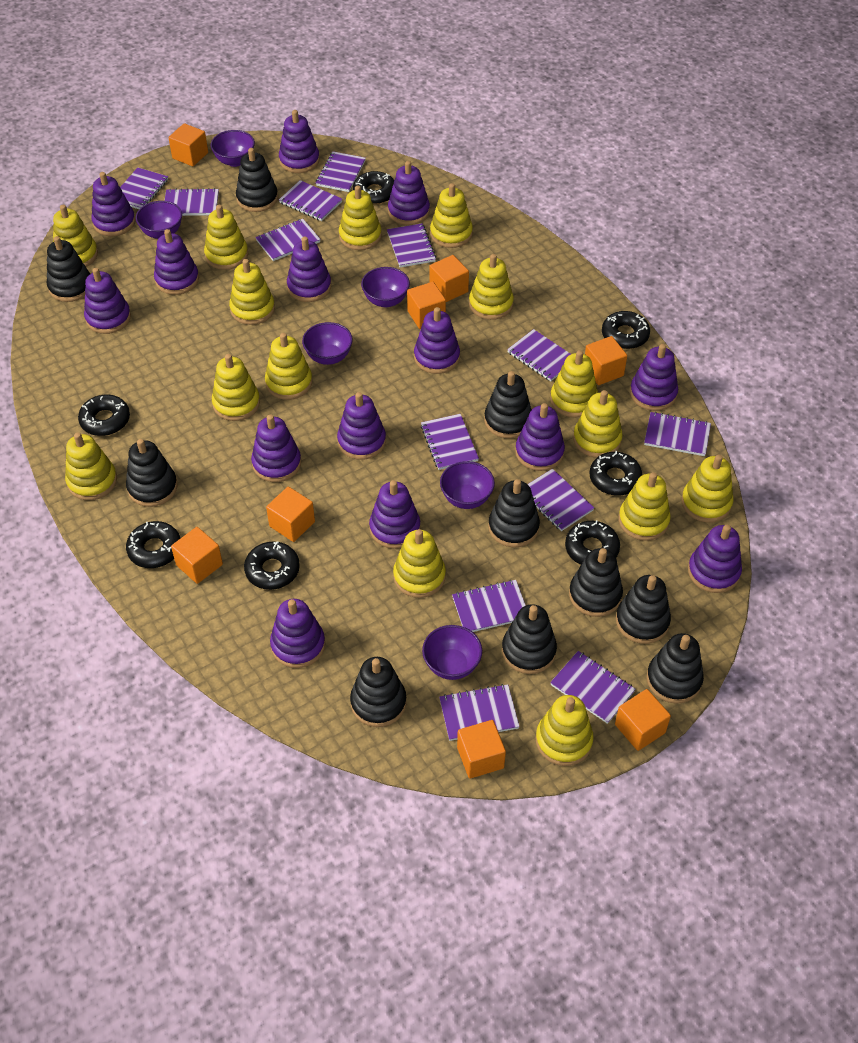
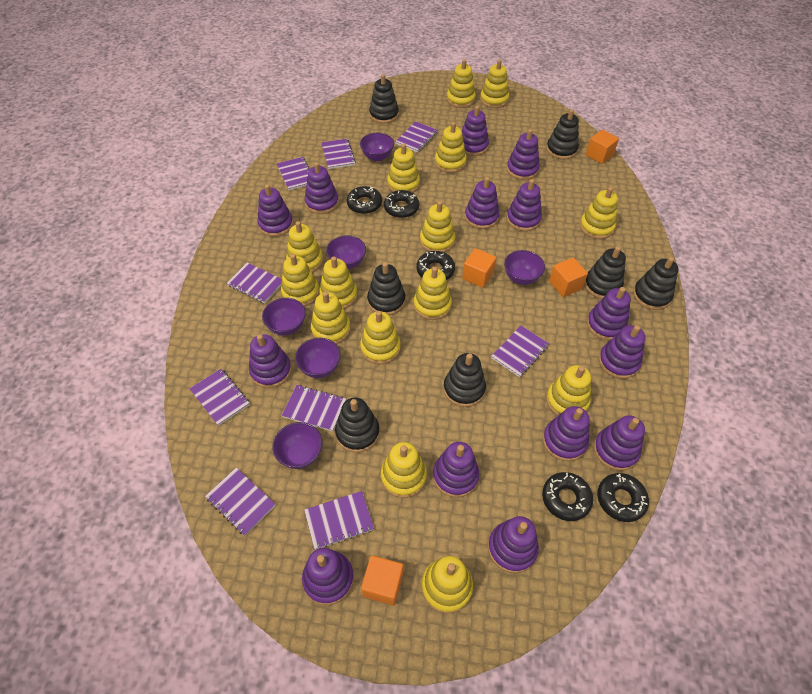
black donut: [78,395,130,436] [126,521,180,568] [244,541,300,590] [353,171,394,204] [565,520,620,565] [590,451,642,496] [602,311,650,349] = 7 -> [347,186,382,214] [384,190,419,218] [416,251,455,280] [542,472,593,521] [597,473,649,522] = 5
black stacking toy: [47,236,90,302] [126,439,177,507] [236,148,278,212] [350,657,406,727] [484,371,532,438] [488,479,540,548] [502,604,557,674] [569,548,623,617] [616,575,671,644] [647,633,704,704] = 10 -> [335,397,380,453] [367,262,405,315] [369,74,399,124] [443,353,486,407] [546,109,579,160] [584,246,626,299] [633,257,678,310] = 7
orange cube: [168,123,208,166] [171,527,223,584] [266,487,315,542] [407,282,446,329] [429,255,469,302] [457,720,506,779] [585,336,627,385] [615,689,671,751] = 8 -> [361,555,403,606] [462,248,497,288] [549,257,588,297] [586,130,619,164] = 4
purple notebook: [120,167,168,209] [164,188,219,216] [255,219,321,261] [279,180,342,221] [316,151,366,192] [387,223,436,268] [421,414,479,470] [439,684,520,741] [452,580,526,632] [507,329,571,381] [528,469,594,531] [550,651,636,724] [644,412,711,456] = 13 -> [189,369,250,426] [205,468,276,536] [227,263,282,303] [277,157,310,190] [282,385,346,432] [304,491,374,550] [321,138,356,169] [395,121,437,153] [491,326,549,377] = 9

